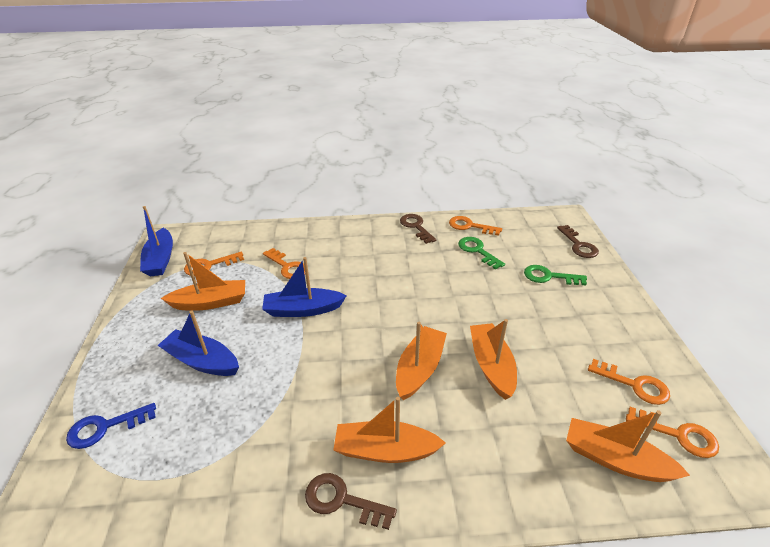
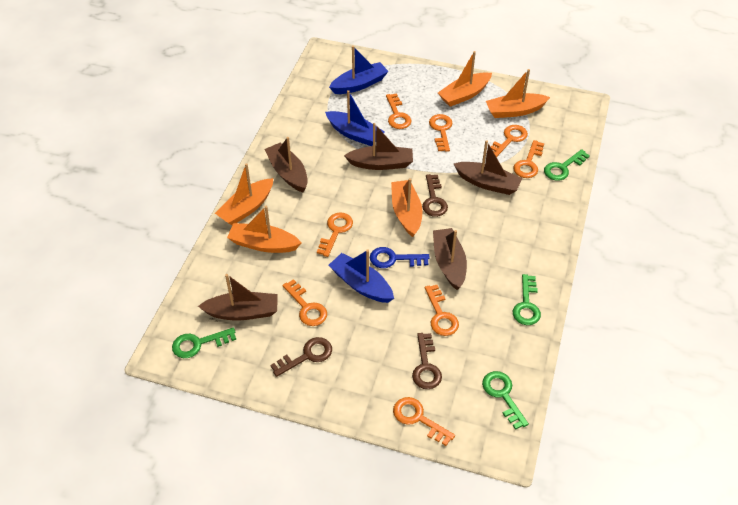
brown boat: none = 0 -> [198,274,277,321] [265,137,308,192] [344,123,413,170] [433,228,467,290] [454,140,523,195] = 5
green key: [458,237,505,270] [524,265,587,285] = 2 -> [172,328,236,358] [482,371,529,430] [513,274,541,325] [544,149,590,181] = 4
orange key: [184,252,244,276] [263,248,305,279] [449,216,502,236] [588,359,670,405] [626,407,719,458] = 5 -> [282,279,327,326] [317,212,353,257] [386,93,411,129] [393,397,455,446] [425,285,459,336] [429,114,452,152] [491,125,528,157] [513,140,544,178] = 8

